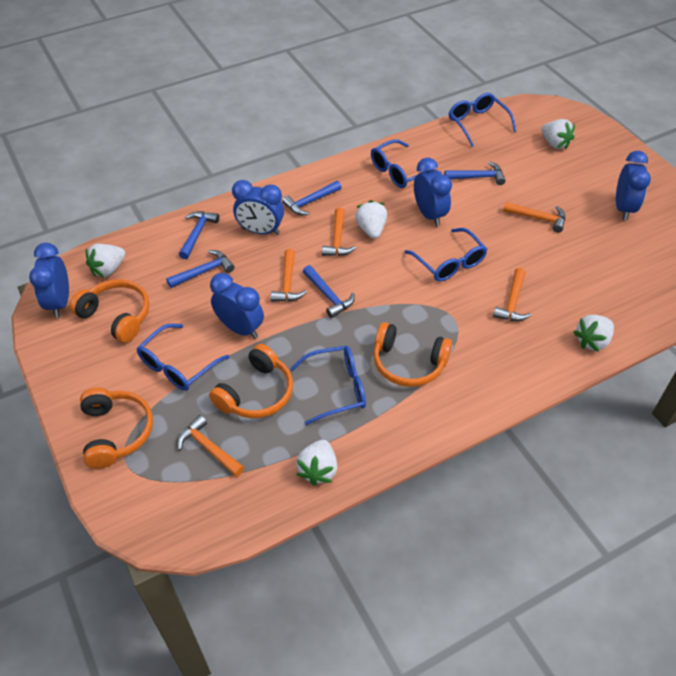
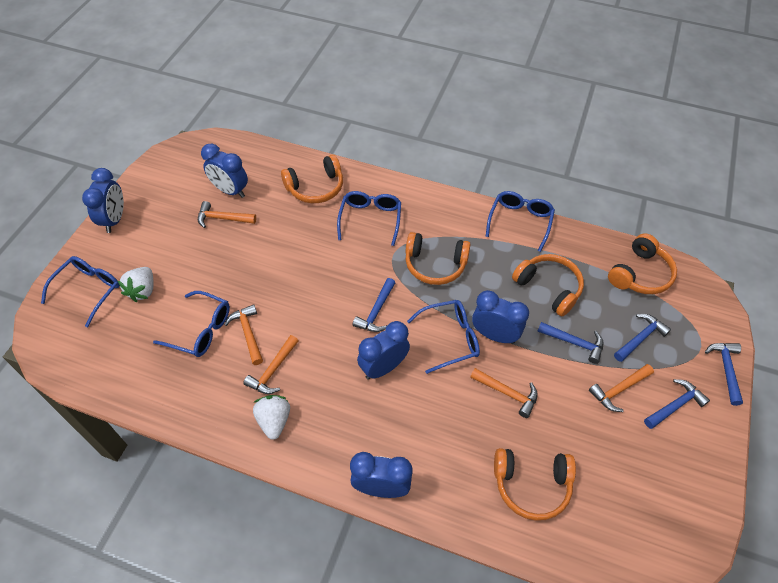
orange headphones: [70,279,149,343] [80,387,153,469] [209,344,293,418] [373,322,452,387] = 4 -> [281,154,343,203] [405,232,471,285] [494,448,576,521] [512,254,584,316] [608,234,677,294] = 5
white strawberry: [86,244,125,277] [296,440,337,486] [355,200,387,239] [541,119,575,149] [573,315,614,352] = 5 -> [118,267,153,302] [253,395,290,440] = 2

